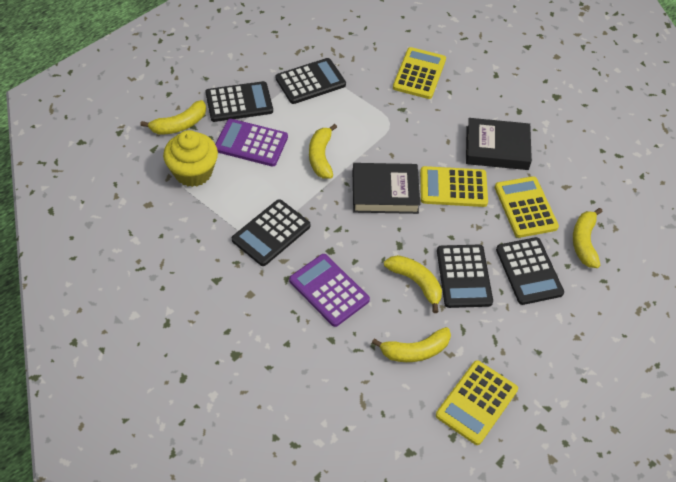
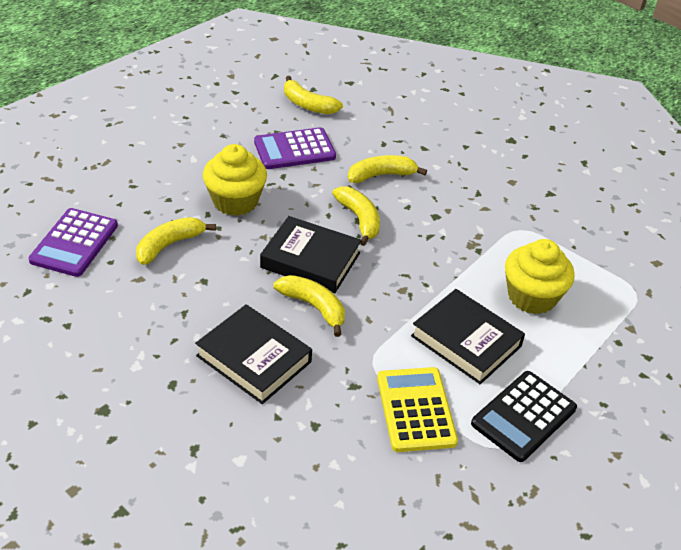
black book: [353,163,420,214] [466,118,532,170] = 2 -> [195,304,312,404] [260,216,362,293] [411,289,525,384] = 3
black calculator: [206,81,273,122] [232,199,310,266] [276,58,346,104] [437,245,493,308] [496,237,564,305] = 5 -> [471,371,577,462] = 1
yellow calculator: [393,47,446,99] [420,166,488,207] [436,360,518,445] [495,176,559,238] = 4 -> [377,367,458,452] = 1
yellow cupcake: [163,130,218,187] = 1 -> [203,144,267,216] [505,239,575,314] = 2

